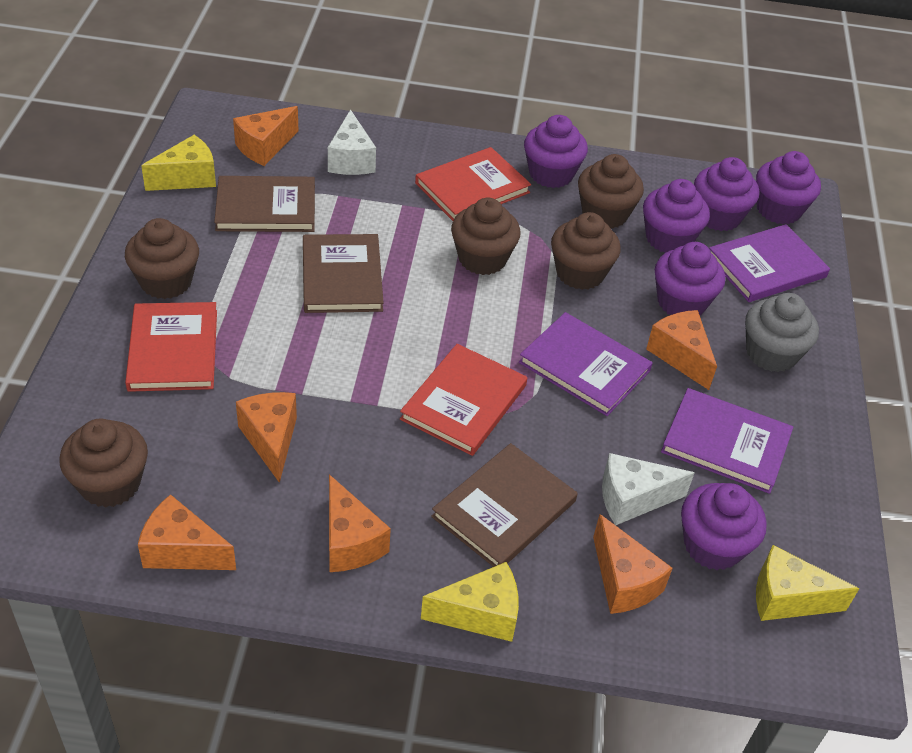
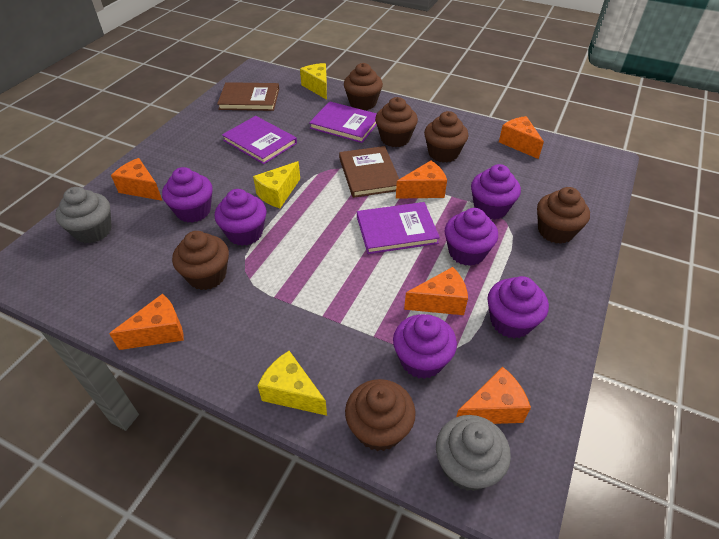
brown book: [214,176,315,232] [303,234,384,313] [431,443,577,567] = 3 -> [217,82,279,111] [339,146,399,198] = 2
brown cupcake: [59,419,148,508] [125,218,199,299] [451,198,521,275] [551,212,621,290] [578,154,644,229] = 5 -> [172,231,229,290] [344,63,383,110] [345,379,416,451] [375,97,418,147] [424,111,468,163] [537,187,590,244] = 6
grey cupcake: [745,293,819,372] = 1 -> [55,187,112,244] [436,415,511,491] = 2
red book: [125,302,217,392] [400,344,527,456] [415,147,531,221] = 3 -> none = 0
white cheese: [328,109,376,175] [602,453,694,525] = 2 -> none = 0

